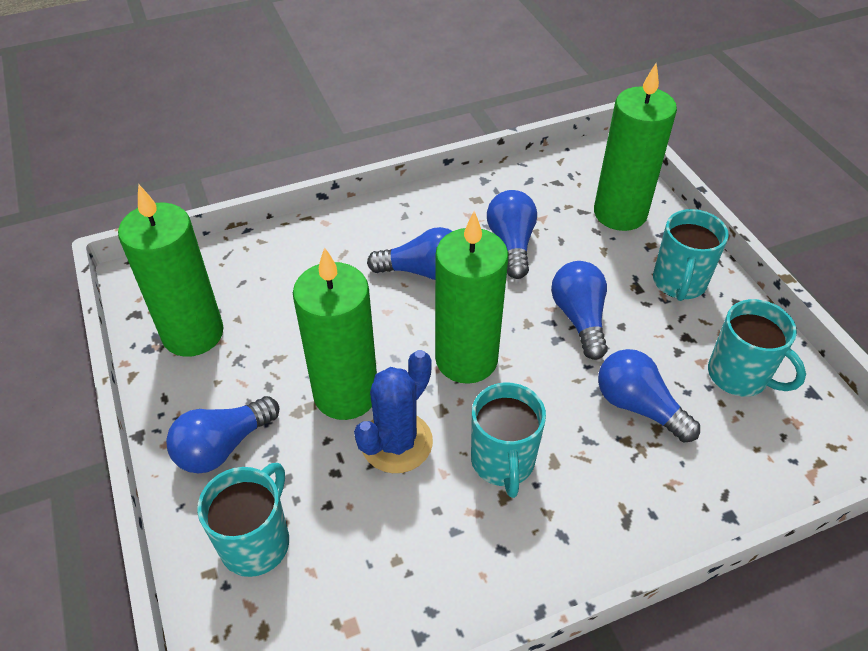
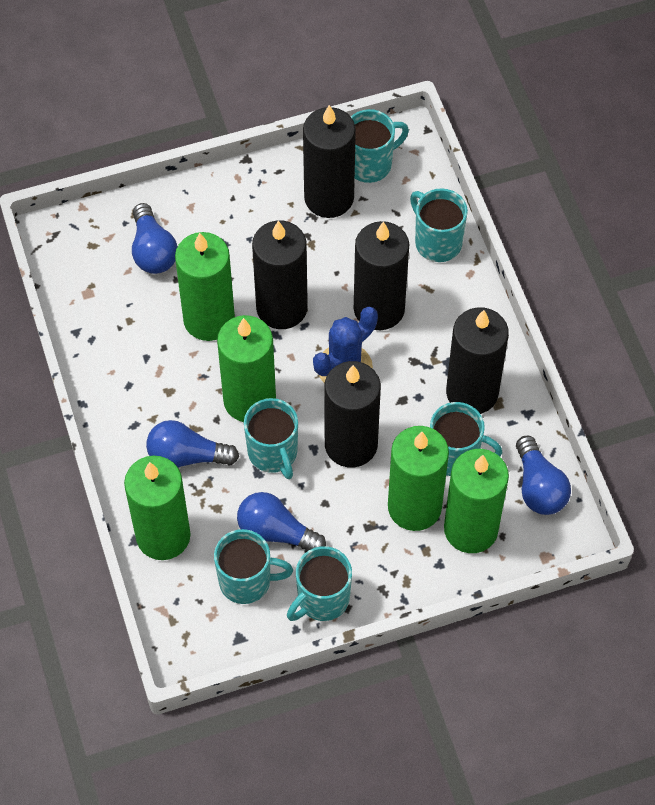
black candle: none = 0 -> [252,220,308,329] [303,105,356,218] [324,361,381,467] [354,221,409,330] [446,307,509,414] = 5
blue light bulb: [166,396,279,473] [367,227,452,280] [487,190,537,279] [551,261,608,360] [598,349,700,443] = 5 -> [132,203,178,274] [146,420,239,468] [237,492,326,551] [516,436,571,515] = 4
green candle: [118,184,224,357] [293,247,377,420] [435,211,508,384] [594,63,677,231] = 4 -> [124,456,191,560] [175,232,235,341] [217,315,276,422] [388,426,449,531] [444,449,509,553] = 5
turquoise mug: [197,463,289,577] [471,382,546,498] [653,209,729,301] [708,299,806,397] = 4 -> [214,529,293,604] [244,398,298,479] [287,546,352,621] [351,109,409,183] [410,188,468,262] [430,402,502,476] = 6

